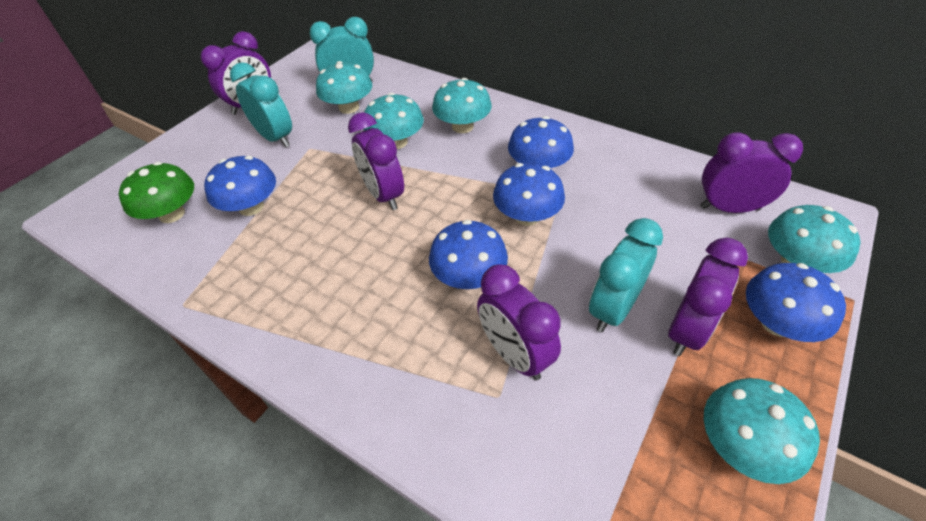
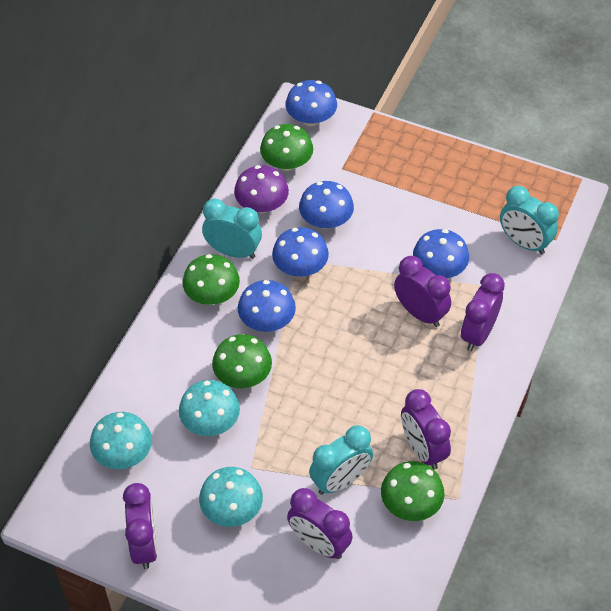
green mushroom: [119,162,194,223] = 1 -> [183,254,240,305] [212,334,272,388] [260,124,313,171] [381,461,444,521] = 4
purple mushroom: none = 0 -> [234,165,289,213] = 1
turquoise mushroom: [316,61,372,114] [364,93,424,149] [432,78,492,133] [704,378,820,484] [768,205,861,273] = 5 -> [90,412,152,469] [179,380,240,436] [199,467,263,527] = 3

